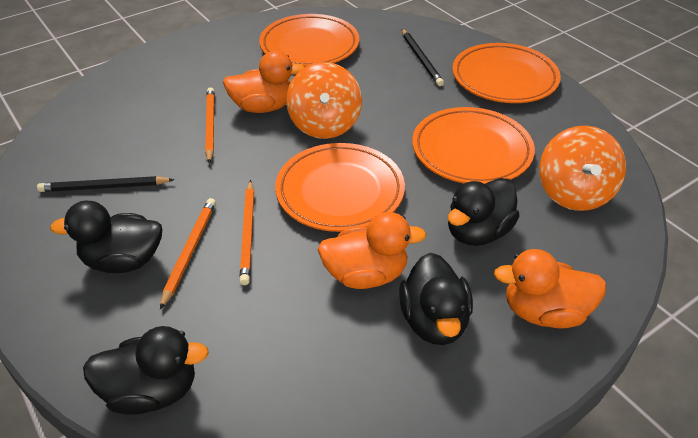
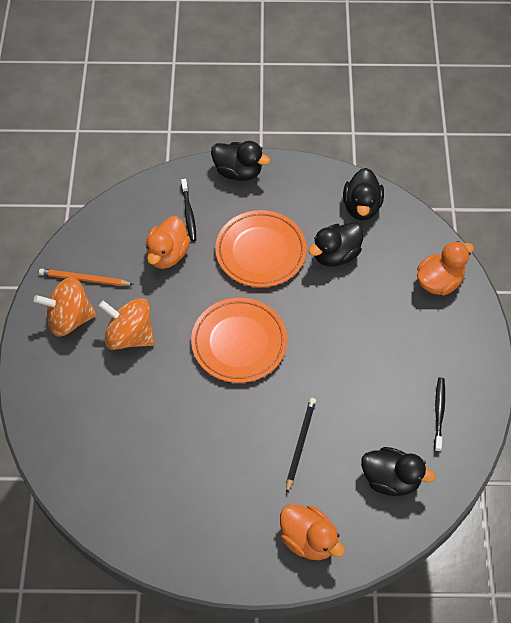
black pencil: [37,176,175,192] [402,29,444,86] = 2 -> [286,398,316,494] = 1
black toothbrush: none = 0 -> [181,179,196,242] [434,377,445,452] = 2
orange pencil: [160,198,216,309] [205,87,215,163] [239,180,254,285] = 3 -> [39,269,134,286] = 1
orange plate: [259,14,359,67] [275,143,405,232] [412,107,535,184] [452,43,561,103] = 4 -> [191,298,287,383] [215,210,307,287] = 2

